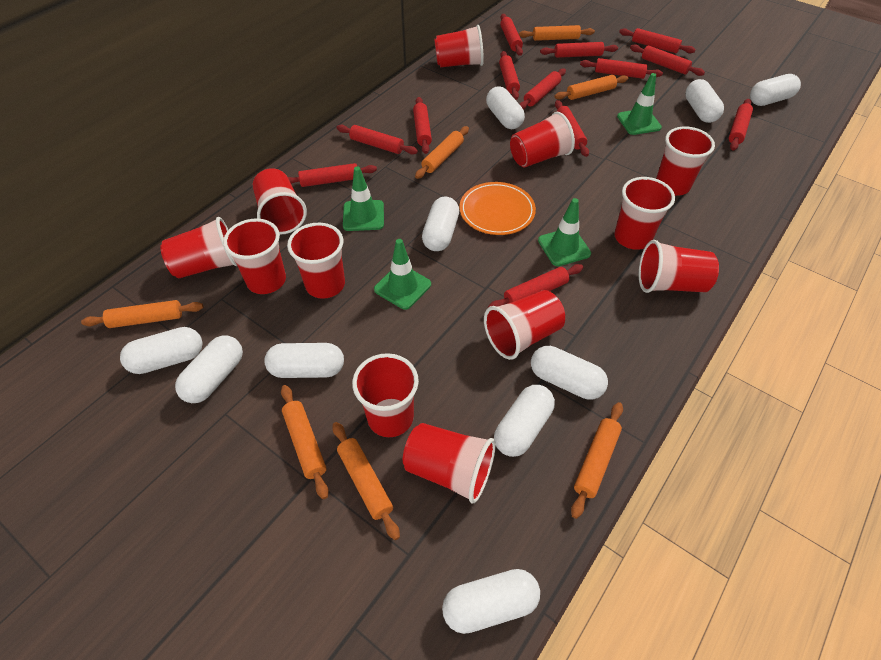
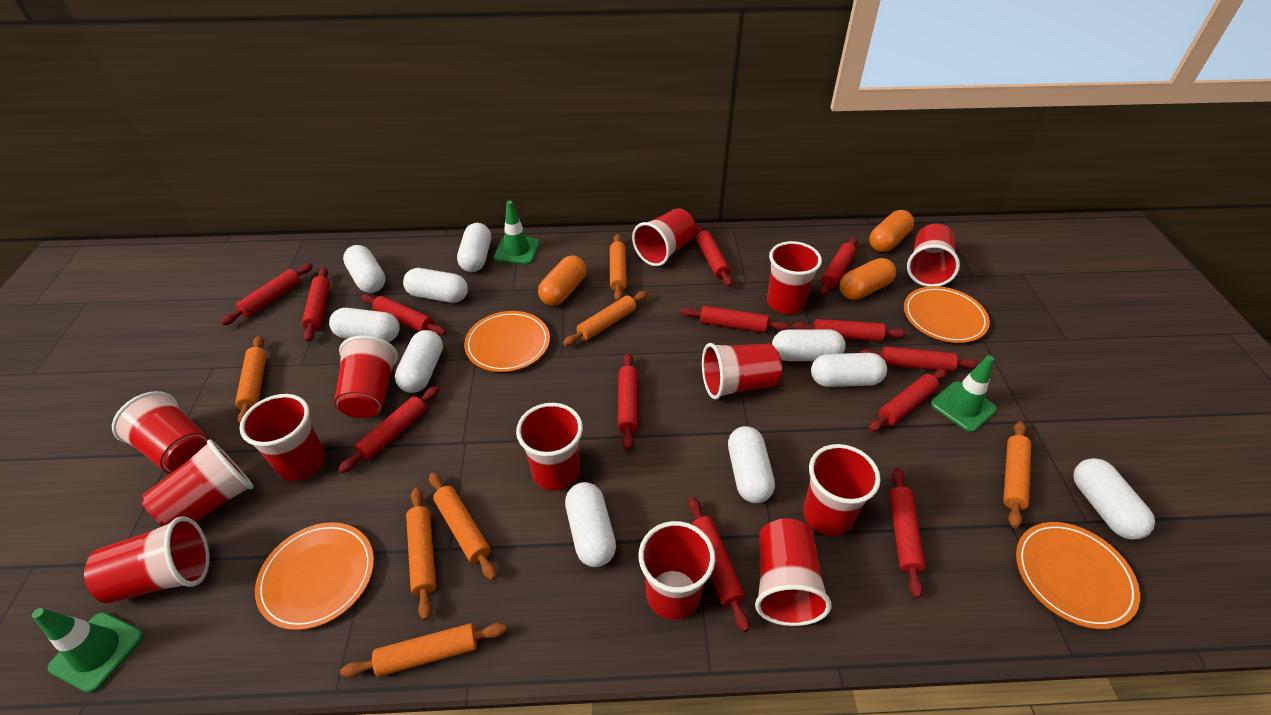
green traffic cone: [343,166,384,231] [374,239,431,310] [538,198,591,266] [617,73,662,135] = 4 -> [32,608,144,693] [494,200,539,264] [931,355,997,432] = 3
orange capsule: none = 0 -> [538,255,587,306] [839,258,896,300] [869,210,914,252] = 3
orange plate: [459,182,536,235] = 1 -> [255,522,374,630] [464,311,550,372] [904,286,990,343] [1016,522,1140,629] = 4
red cup: [160,217,237,278] [223,219,286,294] [253,168,307,235] [287,223,345,299] [352,353,419,437] [403,423,496,503] [434,25,484,68] [484,290,565,360] [510,112,575,168] [614,177,675,250] [639,240,719,293] [656,126,715,196] = 12 -> [84,516,209,604] [112,391,209,474] [142,439,254,526] [239,394,325,481] [334,335,398,418] [516,403,583,491] [632,208,696,266] [639,521,715,620] [702,343,782,399] [755,519,832,626] [767,241,822,314] [803,444,881,536] [907,224,960,287] = 13

